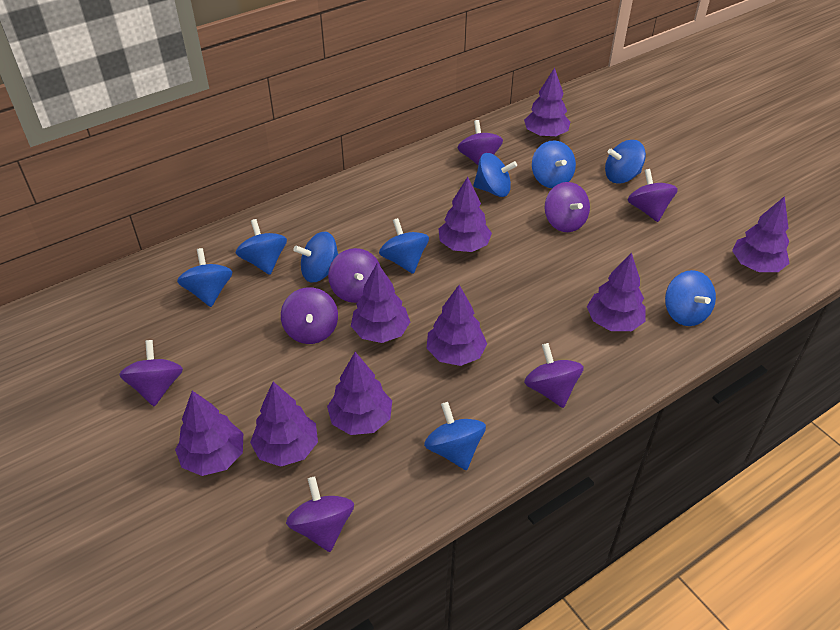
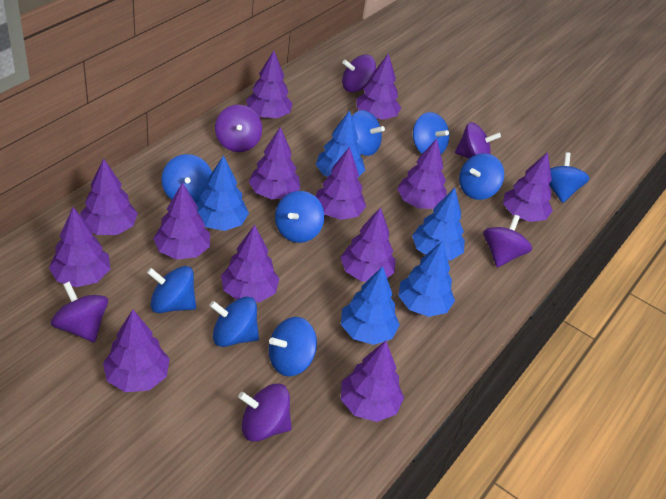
blue tree: none = 0 -> [196,155,249,231] [315,110,365,178] [341,266,400,345] [398,240,455,317] [412,188,465,260] = 5
purple spinning top: [119,340,183,406] [281,287,338,344] [286,477,354,552] [328,248,381,303] [458,120,503,165] [524,343,584,408] [545,182,590,232] [628,169,678,222] = 8 -> [51,281,108,342] [215,105,262,152] [238,384,292,442] [342,55,376,92] [455,122,501,159] [483,215,532,267] = 6
purple tree: [175,391,243,476] [250,382,318,467] [327,352,392,435] [351,263,410,343] [427,285,487,366] [438,177,492,252] [524,68,570,138] [587,252,646,331] [732,196,790,272] = 9 -> [49,207,110,287] [80,159,138,235] [103,309,170,392] [153,182,210,259] [221,225,280,302] [246,51,293,119] [249,127,300,199] [316,147,366,220] [340,207,396,282] [341,341,404,422] [356,53,401,120] [397,139,447,209] [503,152,553,222] = 13

